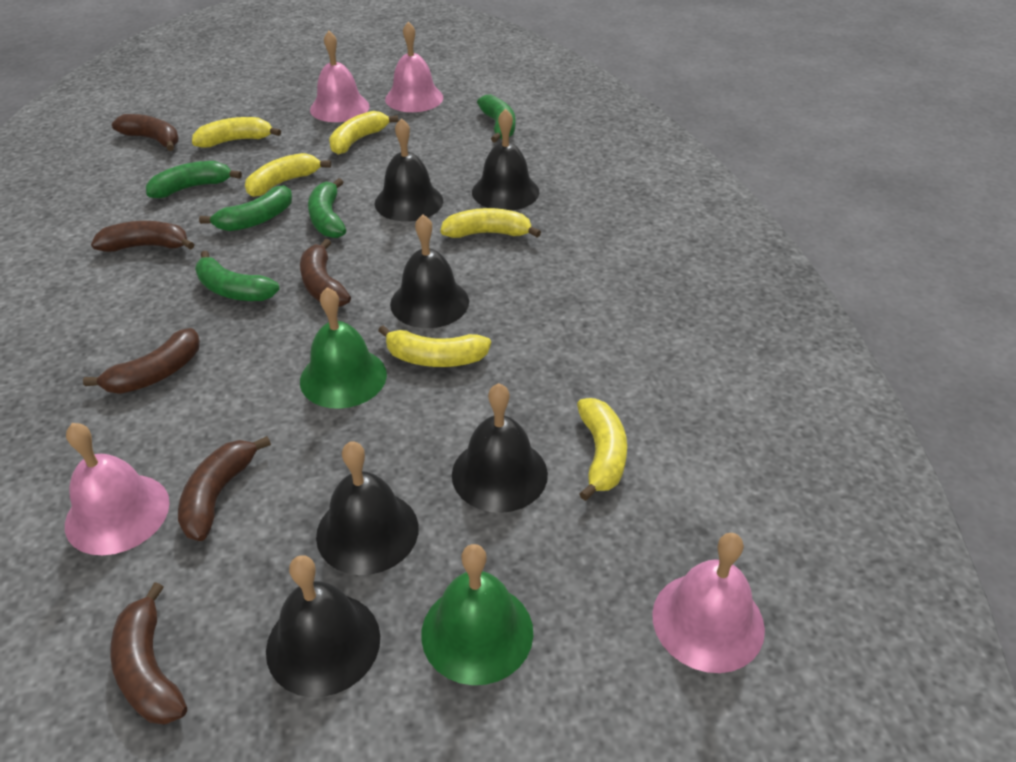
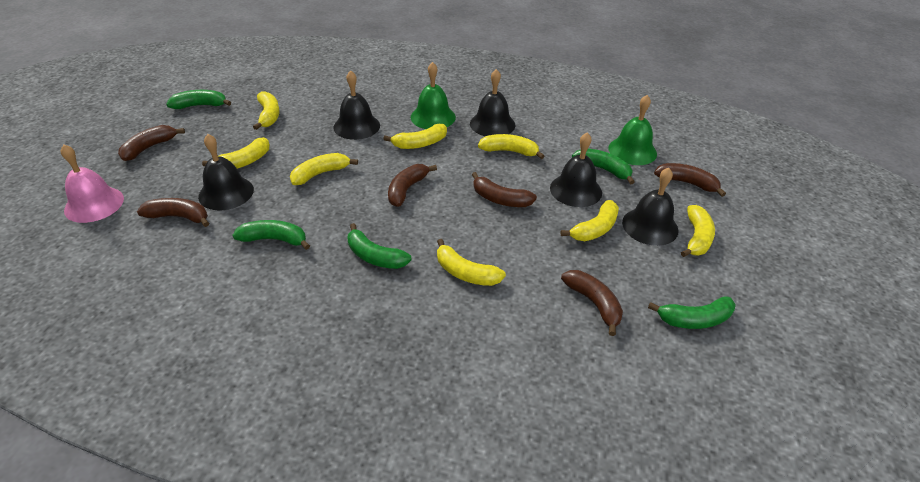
black bell: [266,555,380,697] [316,441,419,575] [375,118,443,221] [390,214,469,328] [452,383,548,513] [472,109,539,211] = 6 -> [198,134,254,210] [333,70,380,140] [470,69,515,136] [550,132,602,207] [622,168,679,246] = 5
pink bell: [65,423,170,555] [310,31,370,122] [385,22,443,112] [652,533,765,673] = 4 -> [61,144,124,223] = 1
yellow banana: [192,117,281,148] [245,153,331,197] [329,111,398,155] [378,325,491,367] [440,208,541,238] [577,398,627,501] = 6 -> [202,137,270,169] [253,91,280,130] [290,153,358,185] [383,124,447,149] [437,239,506,286] [478,134,544,159] [561,200,619,241] [681,205,715,257] = 8

